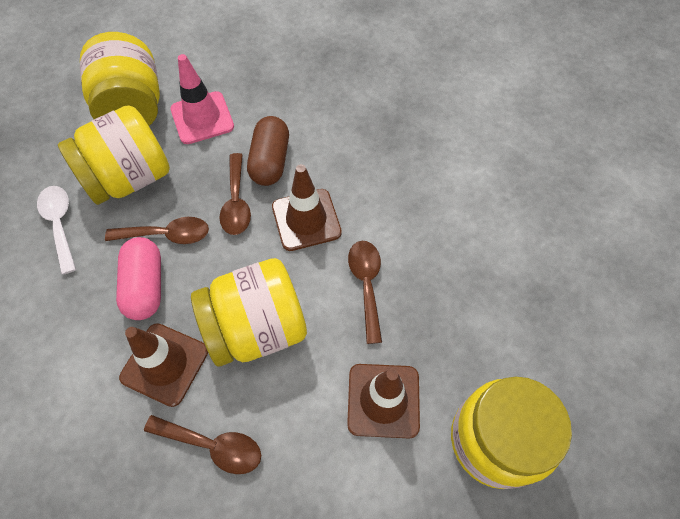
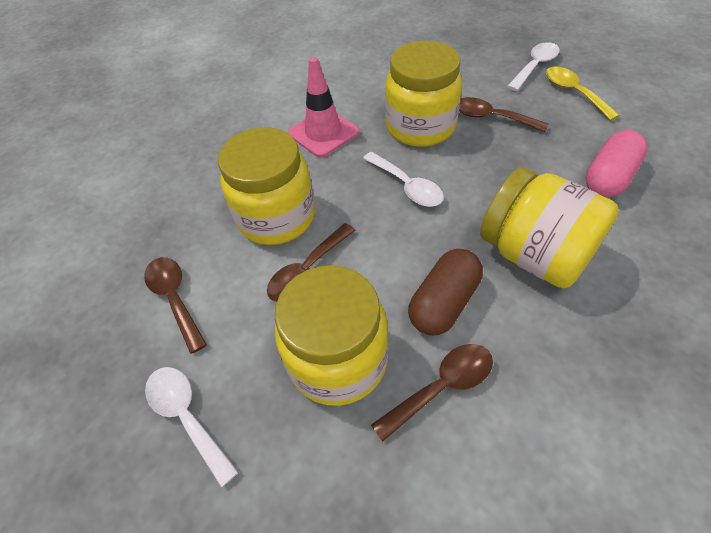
brown traffic cone: [119,323,208,407] [272,164,342,251] [347,364,420,438] = 3 -> none = 0
white spoon: [37,186,76,275] = 1 -> [145,367,239,488] [363,152,444,207] [507,42,560,91] = 3
yellow spoon: none = 0 -> [546,67,620,120] = 1

